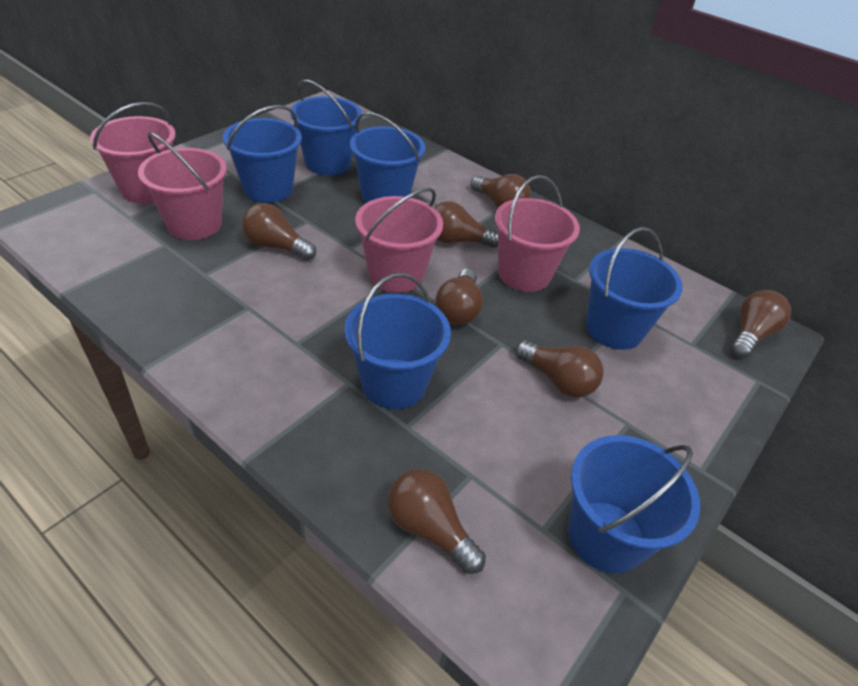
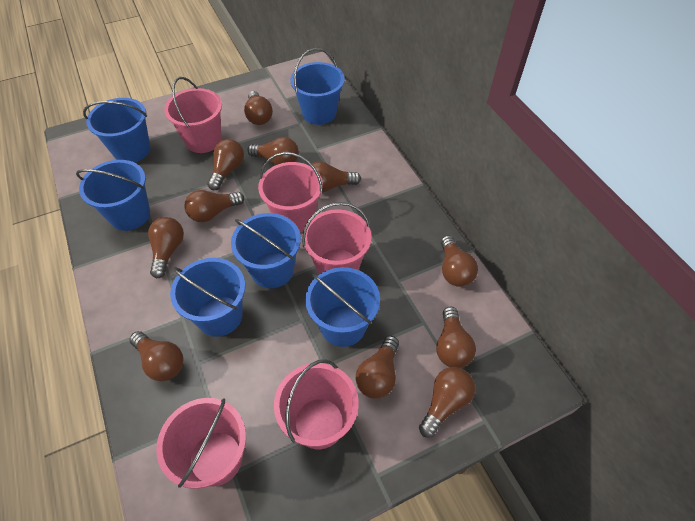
brown light bulb: [242,203,316,260] [388,469,486,574] [434,201,498,248] [435,269,483,325] [471,174,531,208] [515,340,604,398] [731,290,791,358] = 7 -> [129,331,183,381] [148,217,184,278] [184,190,244,222] [207,139,244,190] [244,91,273,125] [247,137,299,165] [312,162,361,192] [356,336,399,398] [419,367,475,438] [436,307,476,368] [441,235,478,287] = 11
pink bucket: [90,102,176,204] [138,132,227,240] [355,188,443,293] [495,175,580,292] = 4 -> [156,398,246,489] [164,77,222,153] [258,152,323,232] [274,359,358,449] [302,202,372,275] = 5

